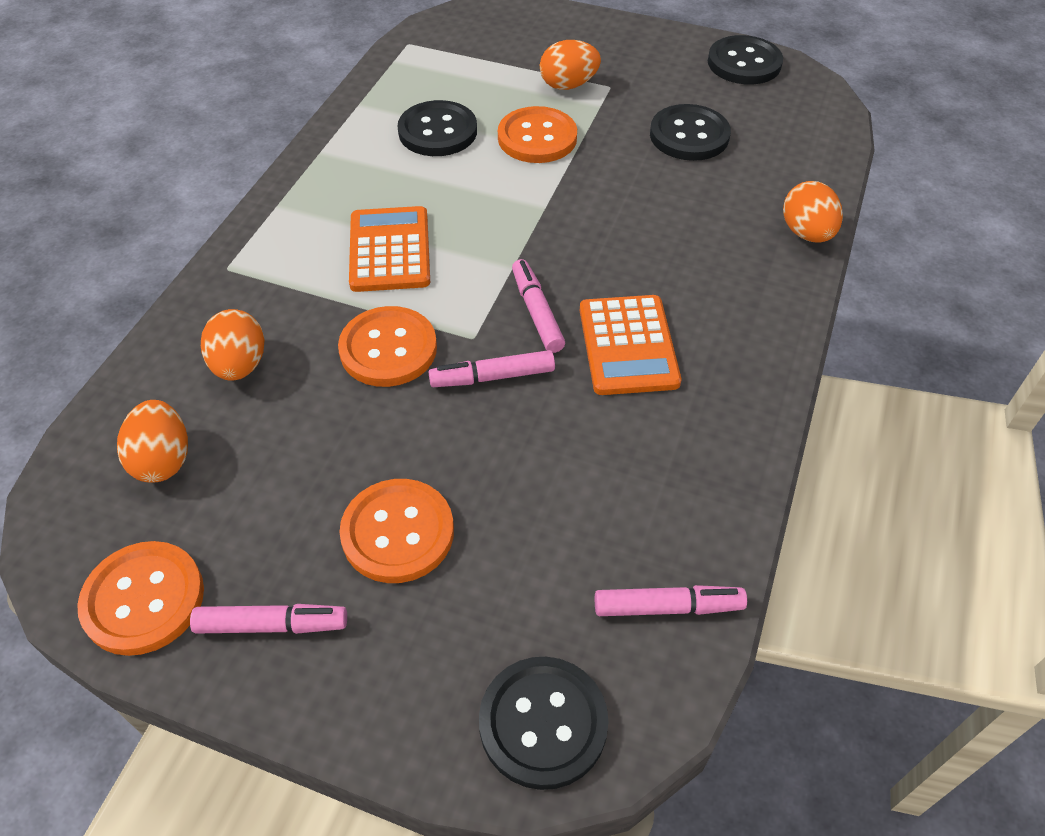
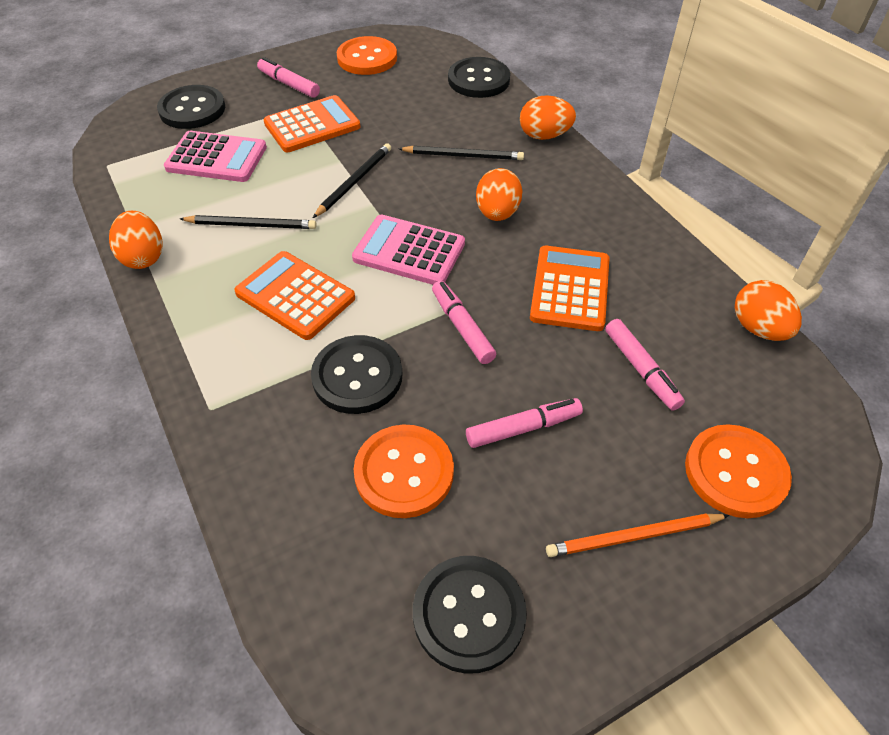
black pencil: none = 0 -> [180,215,317,229] [313,143,391,218] [398,146,524,160] = 3
orange button: [77,541,204,656] [338,306,437,387] [339,479,454,583] [498,106,577,163] = 4 -> [337,36,397,75] [354,425,454,518] [685,424,792,518] = 3
orange calculator: [349,206,430,292] [580,295,681,395] = 2 -> [234,251,355,340] [263,95,361,152] [530,246,610,331] = 3
orange pencil: none = 0 -> [546,514,730,557] = 1
pink calculator: none = 0 -> [164,131,267,182] [352,215,465,285] = 2

